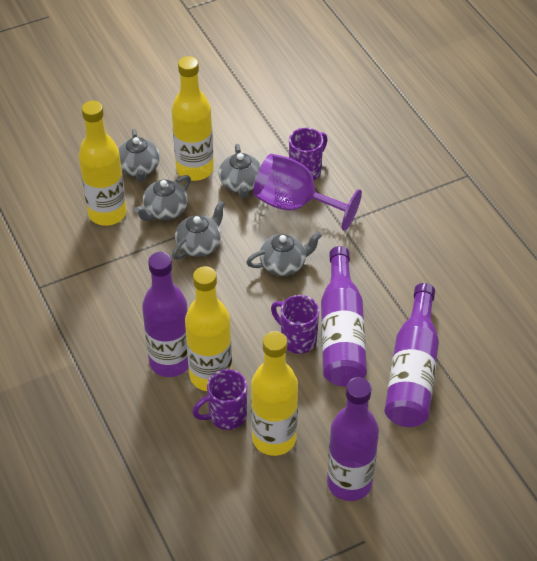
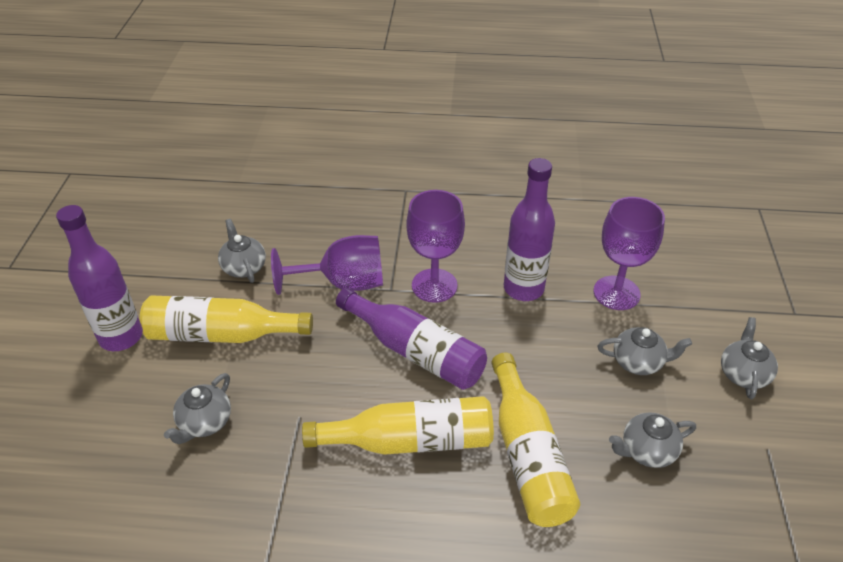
purple bottle: [142,252,189,377] [321,246,367,386] [327,377,379,501] [385,283,439,427] = 4 -> [56,205,142,351] [336,288,487,390] [504,158,555,301] = 3
purple goblet: [253,154,362,231] = 1 -> [271,235,383,295] [406,190,465,303] [593,197,665,310] = 3
purple mug: [192,369,247,430] [271,295,319,354] [289,128,327,180] = 3 -> none = 0
yellow bottle: [79,101,127,226] [172,56,214,181] [185,266,232,391] [251,331,298,456] = 4 -> [140,295,313,343] [302,396,494,455] [491,353,580,527] = 3

